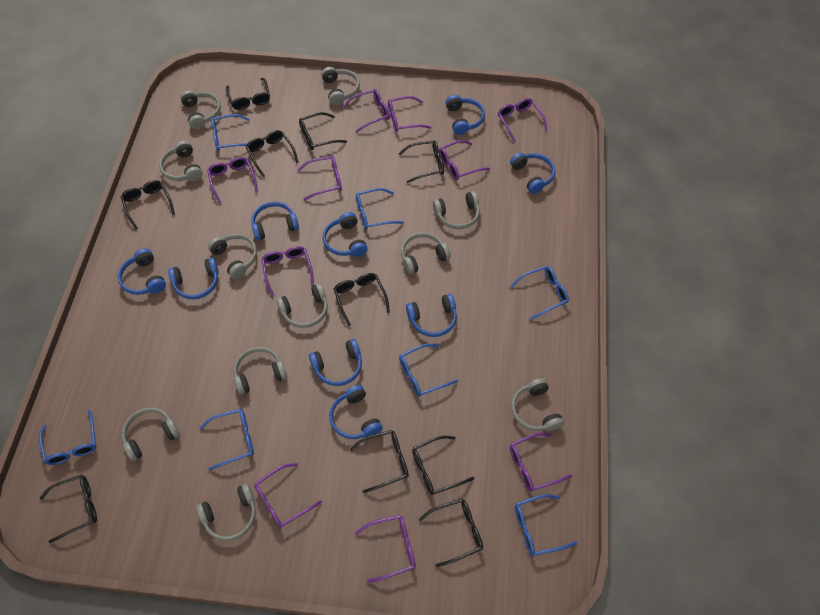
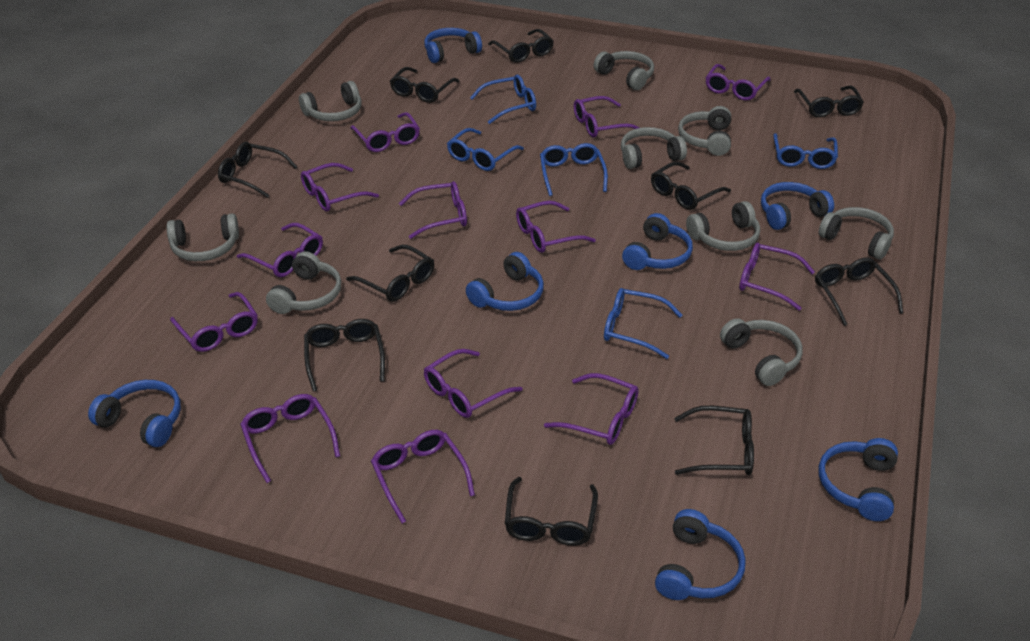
blue glasses: [39,410,97,465] [200,409,254,471] [211,114,250,151] [356,188,404,229] [399,344,458,397] [510,266,569,320] [515,494,577,556] = 7 -> [447,128,524,171] [470,75,536,124] [540,143,608,196] [604,288,682,359] [773,133,838,169] = 5
blue headphones: [118,248,166,295] [168,258,219,299] [251,202,299,241] [309,339,362,386] [323,212,368,257] [329,385,383,439] [406,294,457,337] [445,95,485,135] [510,153,556,194] = 9 -> [88,380,181,447] [424,28,482,63] [466,252,544,311] [622,213,693,270] [655,509,746,600] [761,182,834,230] [818,438,898,521] = 7
grey headphones: [122,407,180,461] [159,141,203,181] [180,90,221,129] [196,484,256,541] [208,234,257,279] [234,347,287,395] [276,283,328,328] [321,67,360,105] [401,232,451,274] [433,191,480,229] [511,378,564,431] = 11 -> [167,213,239,261] [266,251,341,314] [299,81,361,121] [594,51,654,90] [621,127,687,169] [678,106,731,156] [686,201,760,251] [720,318,802,386] [819,207,894,260] = 9
purple glasses: [207,157,258,204] [254,463,322,528] [262,246,314,296] [298,156,342,200] [343,89,390,133] [355,515,416,583] [388,96,432,132] [439,140,490,180] [498,98,547,142] [510,433,572,491] = 10 -> [170,292,258,352] [237,223,323,277] [240,394,340,483] [301,163,379,211] [350,112,420,152] [371,430,475,523] [399,181,467,239] [424,349,522,418] [516,201,596,253] [544,373,639,445] [574,96,640,138] [705,64,770,101] [739,243,815,311] = 13

